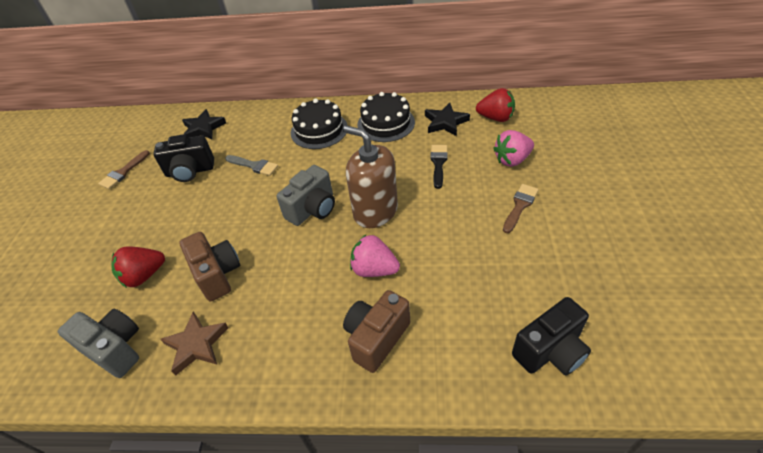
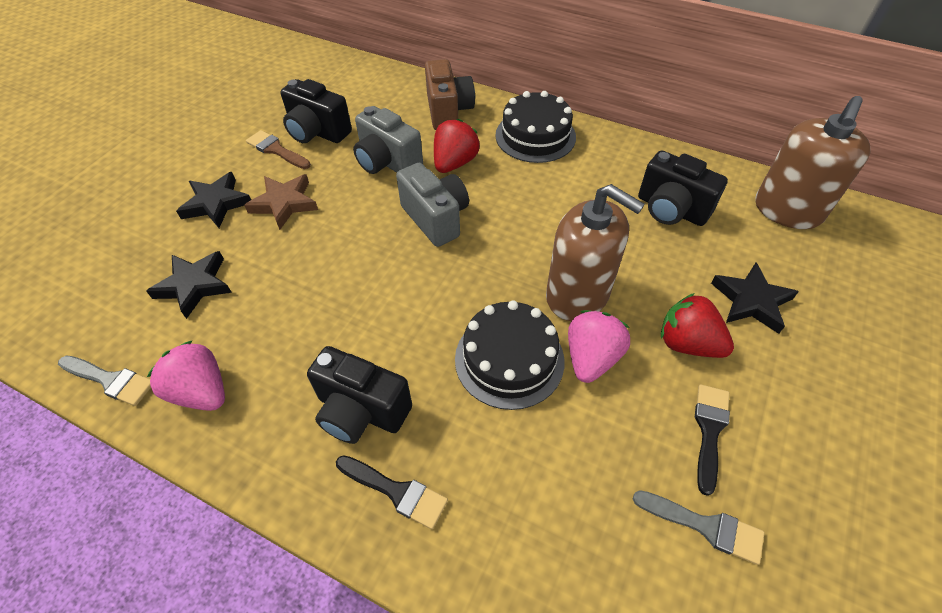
black brush: [430,145,448,189] = 1 -> [336,455,448,529] [695,384,730,496] = 2
black camera: [153,134,214,182] [512,297,591,375] = 2 -> [280,79,352,143] [307,346,412,444] [638,150,728,226] = 3
black star: [182,109,226,140] [425,103,470,136] = 2 -> [146,251,232,319] [176,172,251,228] [711,262,799,334] = 3
brown brush: [98,150,150,189] [503,184,539,233] = 2 -> [246,130,311,169] = 1
brown camera: [179,232,240,301] [343,290,410,373] = 2 -> [425,59,475,130] = 1
brown soap dispenser: [343,125,398,228] = 1 -> [546,184,645,321] [755,96,870,229] = 2
grey brush: [225,155,278,176] = 1 -> [58,355,151,406] [633,490,764,565] = 2

